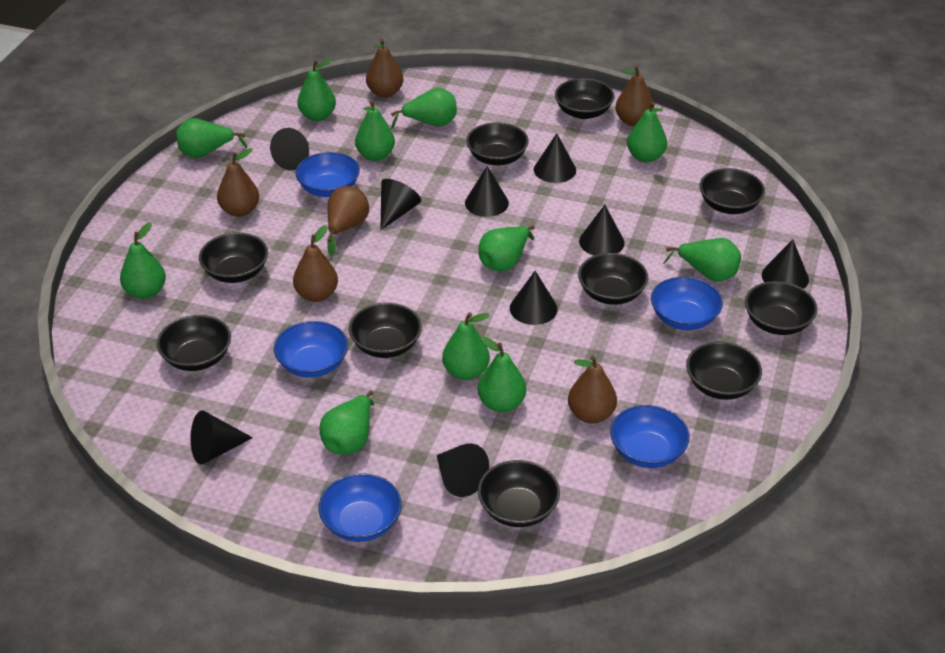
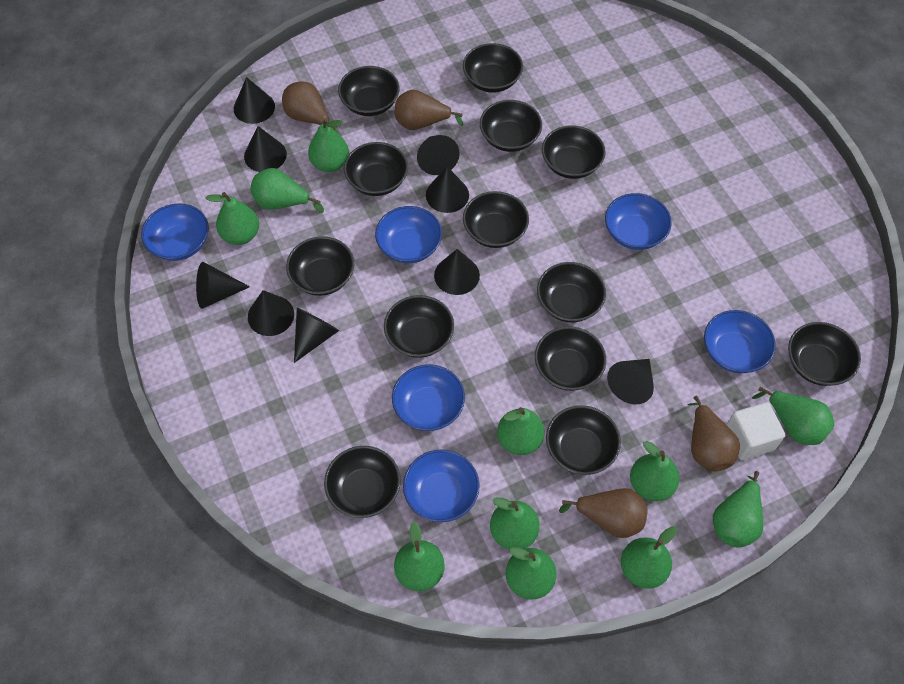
black bowl: [157,315,231,371] [199,233,268,283] [349,303,422,358] [466,122,529,166] [478,460,560,527] [555,78,615,119] [578,253,648,305] [686,341,762,400] [699,168,765,214] [745,281,817,335] = 10 -> [286,236,354,296] [324,446,401,518] [338,66,400,116] [344,142,408,196] [384,295,454,358] [463,43,523,93] [463,191,529,248] [480,100,542,152] [535,326,606,391] [537,262,606,322] [542,125,606,179] [546,405,621,475] [788,322,861,386] = 13
blue bowl: [274,321,348,378] [295,152,360,197] [318,473,402,542] [610,405,690,468] [651,277,723,330] = 5 -> [141,203,209,261] [375,206,442,263] [392,364,465,431] [403,450,480,522] [605,193,672,250] [704,310,776,373] = 6
brown pear: [217,148,259,217] [293,225,338,302] [327,186,369,255] [366,39,403,98] [568,356,617,423] [615,66,654,126] = 6 -> [282,82,338,133] [395,90,463,130] [559,488,648,538] [688,396,740,471] = 4
white cube: none = 0 -> [726,402,785,460] = 1

